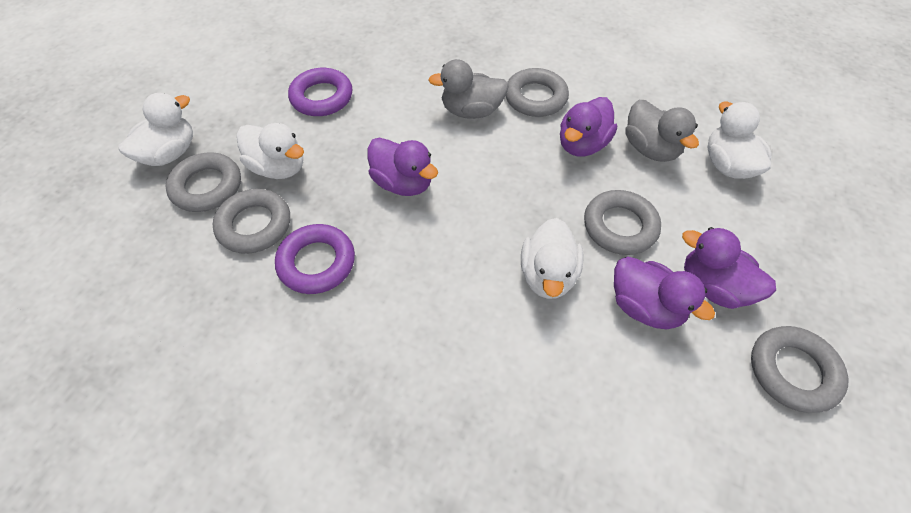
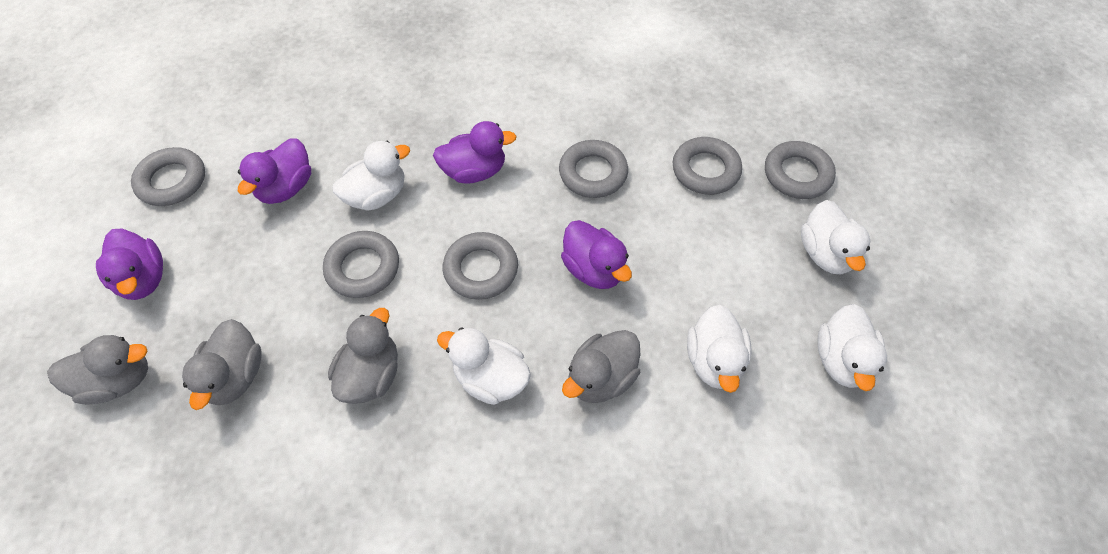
grey duck: [428,59,509,119] [626,100,699,162] = 2 -> [47,335,148,405] [182,319,262,410] [328,308,398,404] [562,330,640,403] = 4
grey ring: [165,153,241,212] [212,189,290,254] [506,68,569,117] [584,190,661,255] [751,326,848,413] = 5 -> [131,147,205,206] [323,231,399,298] [443,232,518,300] [559,140,628,198] [673,137,742,195] [765,141,836,199] = 6
purple ring: [275,224,355,294] [288,68,352,116] = 2 -> none = 0
white duck: [118,93,193,166] [237,123,304,179] [521,218,584,299] [707,102,772,179] = 4 -> [332,141,410,211] [437,327,531,405] [687,304,752,393] [801,200,870,274] [817,304,887,391] = 5

